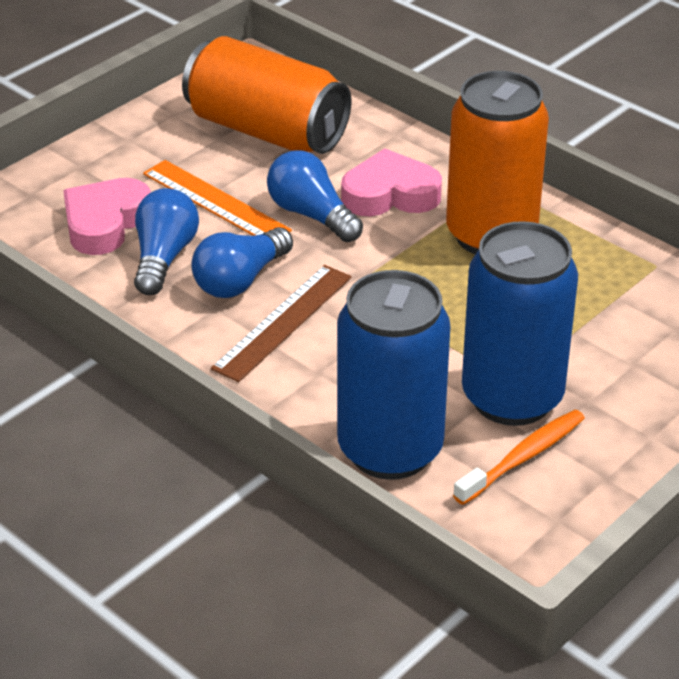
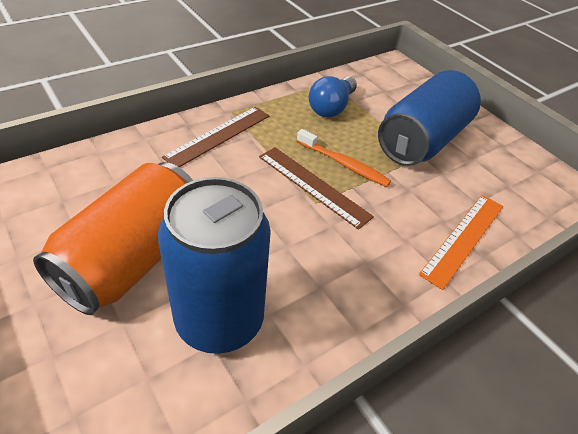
blue light bulb: [134,188,199,295] [191,227,293,298] [267,150,363,242] = 3 -> [309,76,357,117] = 1
brown ruler: [211,265,352,382] = 1 -> [162,107,269,167] [259,147,374,230] = 2
orange can: [182,36,351,154] [446,71,549,254] = 2 -> [33,162,193,315] = 1
pink heart: [63,178,151,255] [341,148,442,216] = 2 -> none = 0

